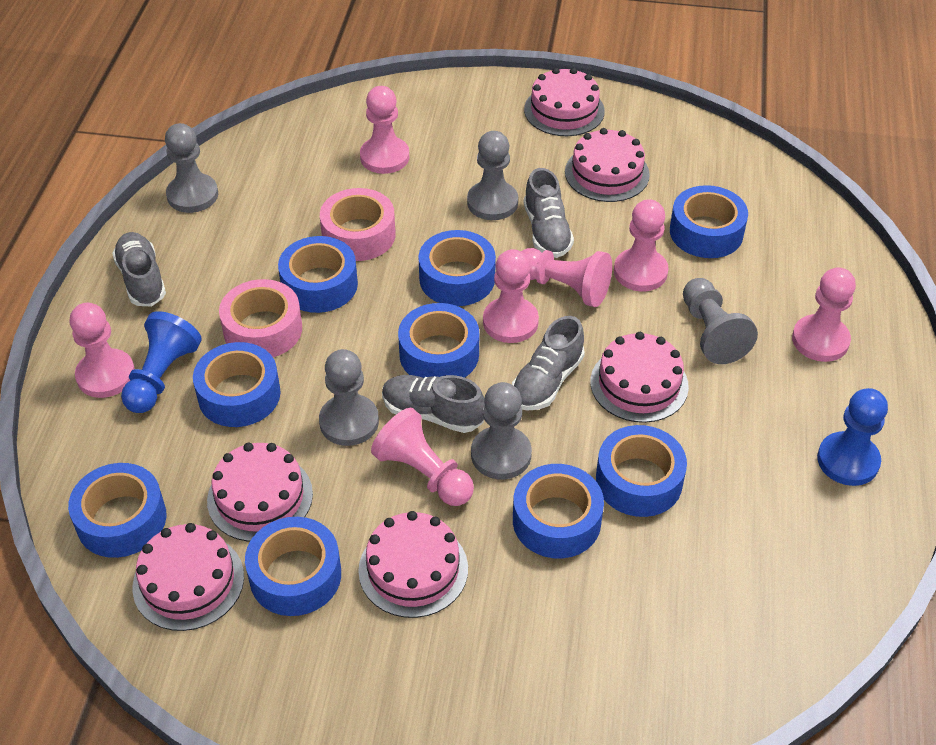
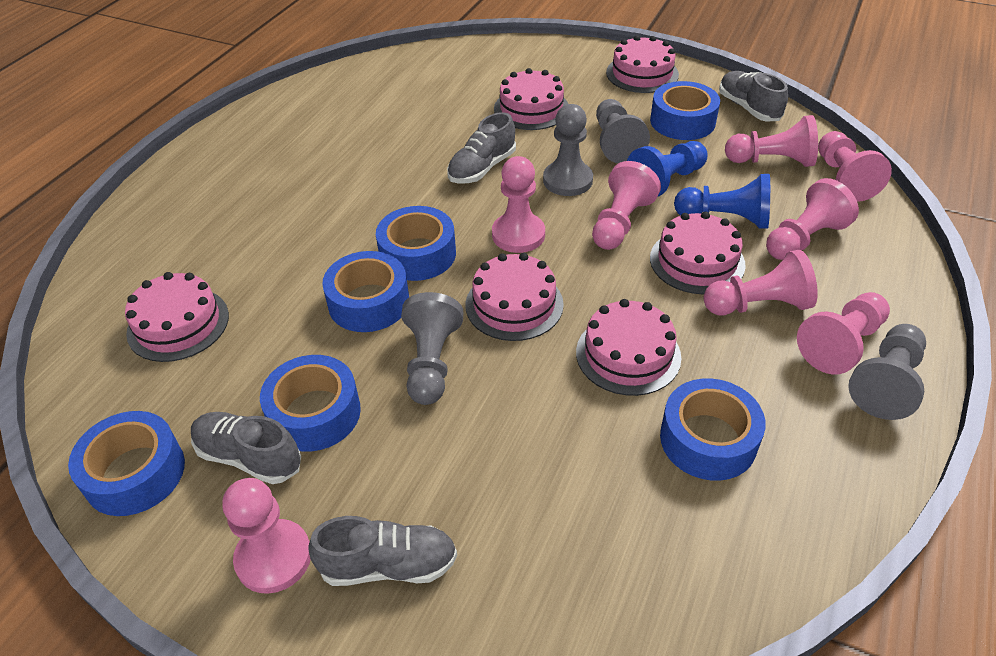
blue tape: [68,463,166,558] [193,342,281,427] [245,517,341,616] [278,236,358,313] [398,303,479,378] [418,230,496,306] [513,464,604,558] [596,425,687,517] [670,185,748,258] = 9 -> [68,411,185,516] [260,355,361,452] [322,251,409,332] [376,206,456,281] [650,81,720,140] [660,378,766,481] = 6
grey pawn: [165,123,218,213] [319,349,379,446] [467,131,518,220] [471,382,532,479] [683,278,758,364] = 5 -> [401,292,463,405] [543,104,593,196] [596,99,650,163] [848,324,926,420] = 4
pink pawn: [69,303,135,398] [360,86,409,174] [371,408,474,506] [483,249,539,343] [521,248,612,307] [614,199,668,291] [792,267,856,362] = 7 -> [222,478,311,594] [492,156,545,253] [592,161,661,250] [704,250,818,316] [725,115,818,167] [766,178,859,260] [797,292,890,374] [818,131,892,202] = 8
pink tape: [219,279,302,357] [320,188,396,261] = 2 -> none = 0

